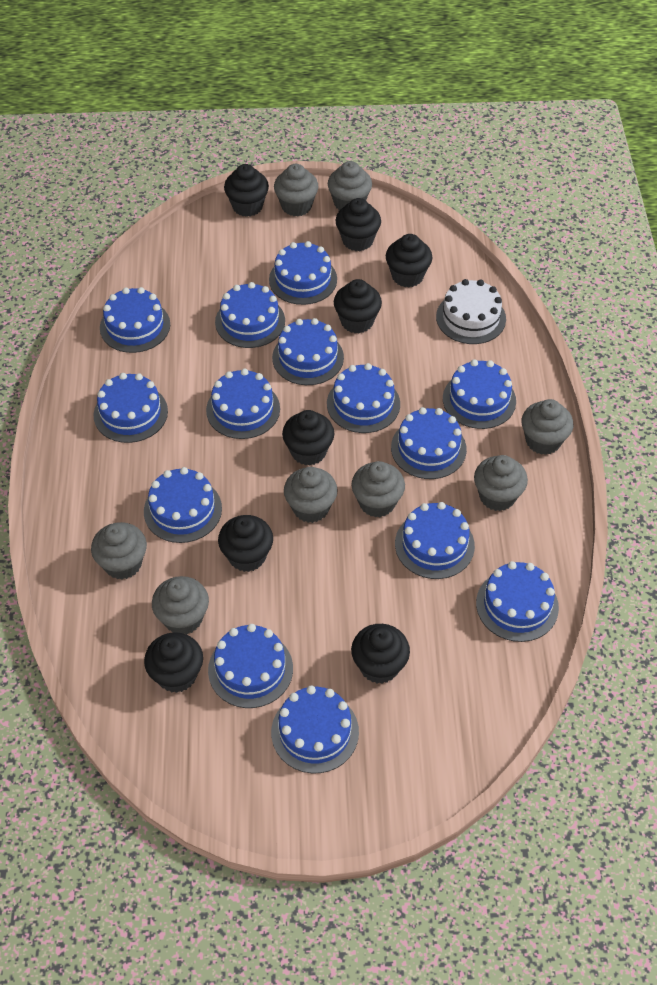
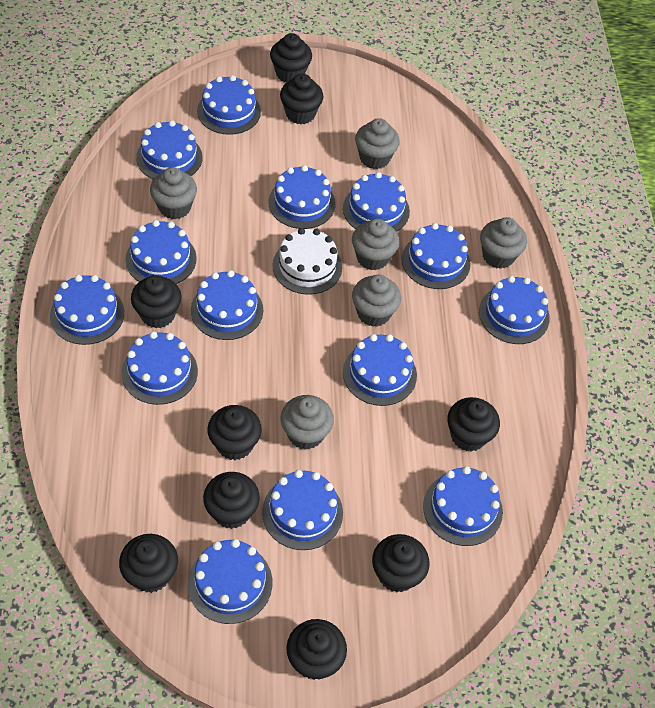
black cupcake: [144,632,203,693] [218,515,273,572] [224,164,269,217] [282,410,335,466] [334,279,382,333] [335,198,381,251] [351,624,410,684] [386,234,432,287] = 8 -> [119,534,178,593] [131,275,182,328] [203,472,260,529] [207,405,262,460] [270,33,312,83] [280,74,323,124] [286,619,347,680] [372,534,430,592] [447,397,500,452] = 9
grey cupcake: [91,522,147,580] [152,576,209,634] [274,164,319,216] [284,467,338,523] [328,161,372,211] [351,461,405,517] [474,455,528,511] [522,399,573,455] = 8 -> [150,167,197,220] [280,395,334,450] [352,219,399,271] [352,275,401,327] [355,118,400,169] [480,217,527,269] = 6

